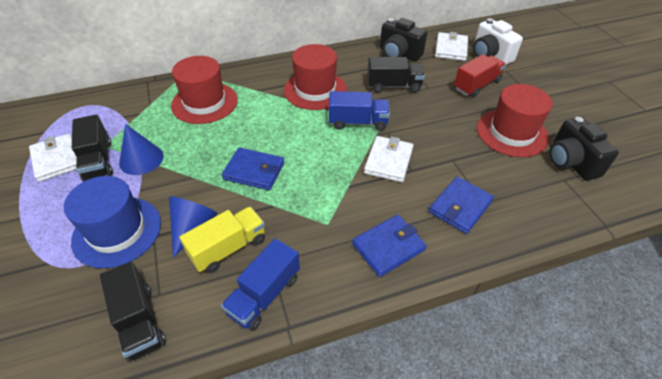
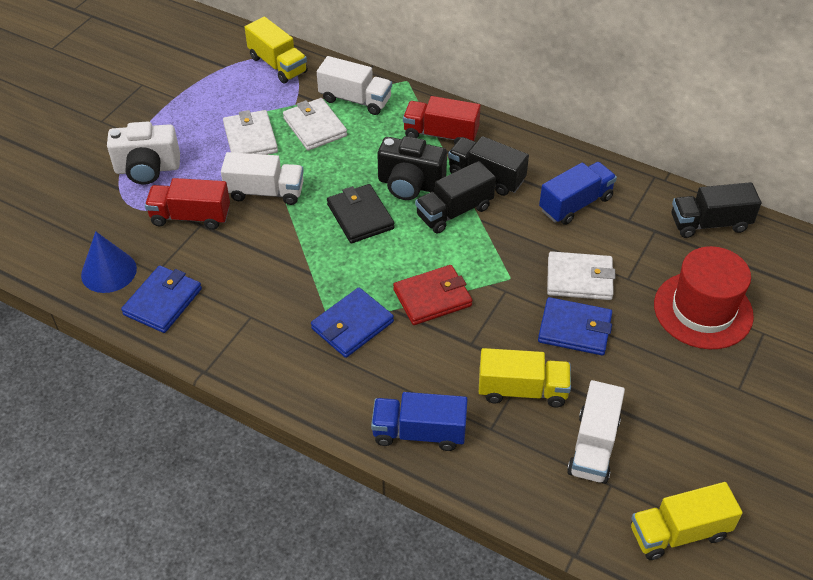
black camera: [380,18,427,61] [549,117,619,181] = 2 -> [377,136,447,200] = 1
black wallet: none = 0 -> [327,184,395,243] = 1
blue cone: [119,124,164,175] [169,196,218,258] = 2 -> [81,231,137,293] = 1
blue hat: [64,176,161,268] = 1 -> none = 0
red hat: [171,56,238,124] [284,44,347,110] [477,84,553,157] = 3 -> [654,246,754,349] = 1
red truck: [454,54,506,98] = 1 -> [145,178,230,230] [403,96,481,144] = 2
red wallet: none = 0 -> [393,265,473,325] = 1
white truck: none = 0 -> [221,152,304,205] [317,56,392,115] [567,380,625,484] = 3
yellow truck: [179,206,265,273] = 1 -> [245,17,308,83] [479,348,571,407] [631,482,743,560] = 3

